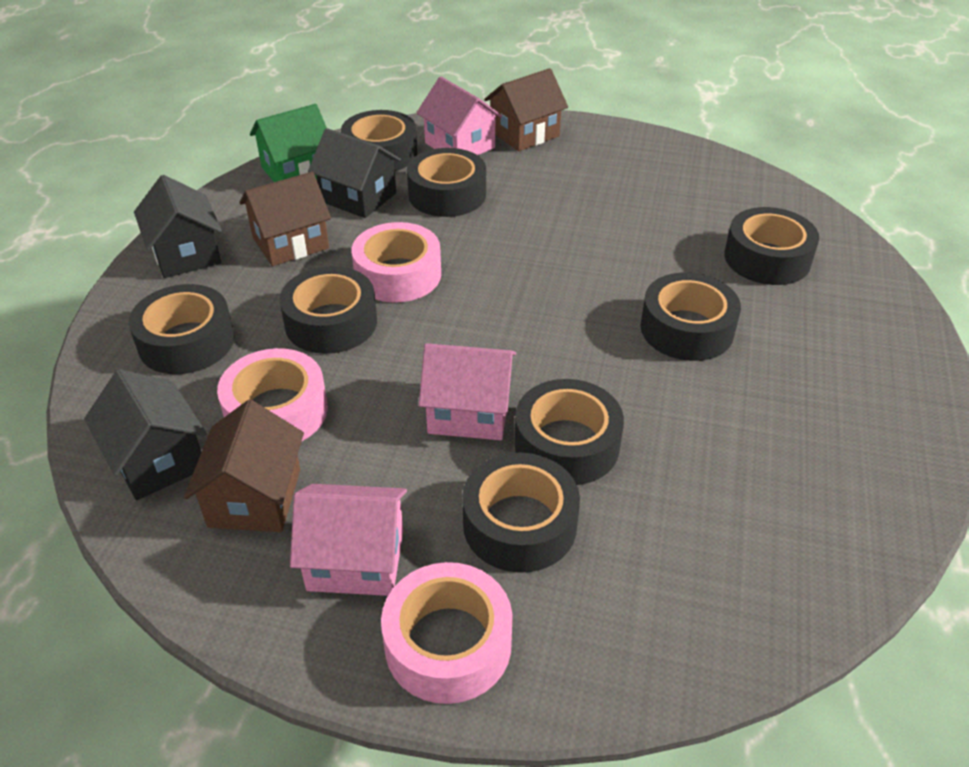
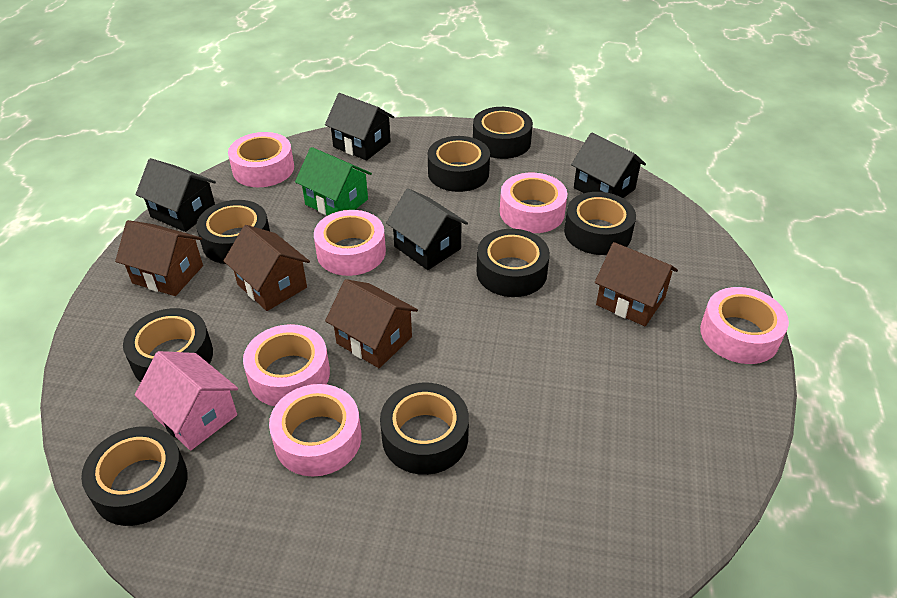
black house: [84,369,207,500] [134,175,222,278] [308,128,401,218] = 3 -> [135,158,216,232] [325,93,394,161] [386,188,468,270] [571,132,646,198] = 4
brown house: [184,400,304,532] [239,172,331,266] [484,68,568,151] = 3 -> [115,220,203,296] [224,225,310,311] [325,279,418,368] [595,242,678,326] = 4
pink house: [290,484,407,596] [416,77,503,155] [419,343,516,440] = 3 -> [135,351,238,451] = 1
pink tape: [217,348,328,441] [352,222,441,303] [381,562,513,704] = 3 -> [228,132,294,187] [243,324,330,406] [269,384,361,477] [314,210,386,276] [500,172,567,233] [700,287,789,364] = 6

